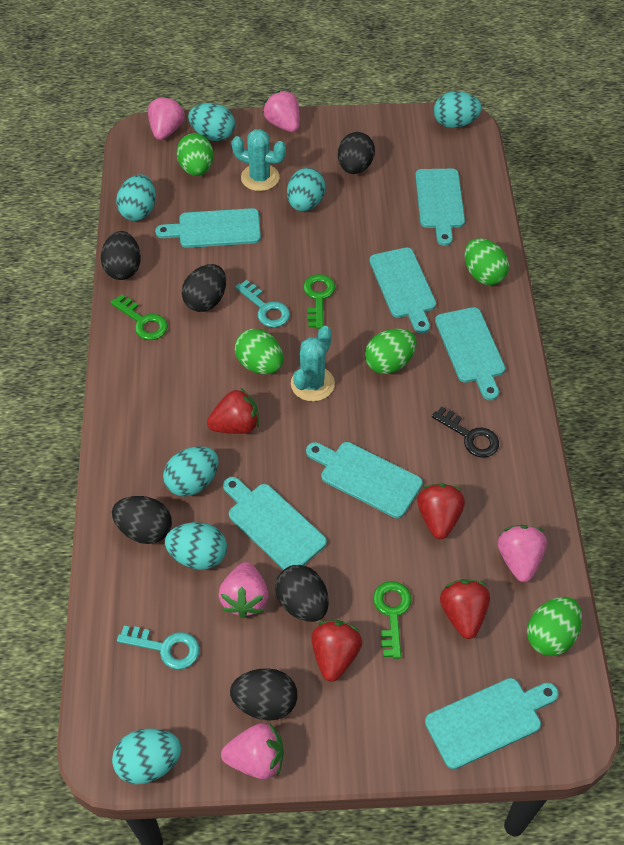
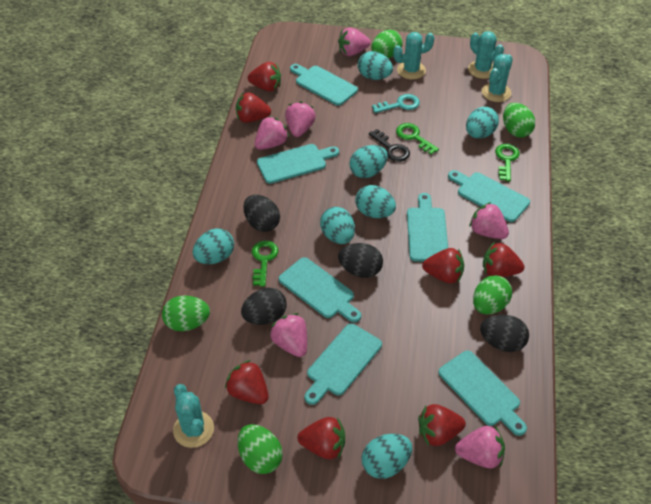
black egg: [101,231,141,280] [112,496,172,544] [182,264,226,312] [230,668,297,721] [275,565,329,622] [338,132,375,174] = 6 -> [241,288,287,325] [243,195,280,232] [338,243,383,278] [480,315,529,352] = 4
pink strawberry: [148,96,185,140] [218,562,269,618] [221,723,284,779] [263,91,300,132] [498,525,547,582] = 5 -> [255,116,289,150] [270,313,307,357] [285,101,316,137] [338,27,371,56] [455,426,505,468] [469,202,509,239] = 6
red strawberry: [207,388,259,434] [311,620,362,682] [417,483,465,539] [440,579,490,639] = 4 -> [225,360,268,404] [236,92,271,123] [248,62,281,92] [297,417,345,459] [418,404,466,446] [422,248,464,284] [483,242,524,277] = 7
turquoise cactus: [231,129,286,191] [291,326,335,402] = 2 -> [173,384,214,448] [393,32,434,79] [468,31,504,79] [482,54,513,102] = 4
turquoise key: [117,626,200,669] [235,280,290,328] = 2 -> [372,94,420,113] = 1

